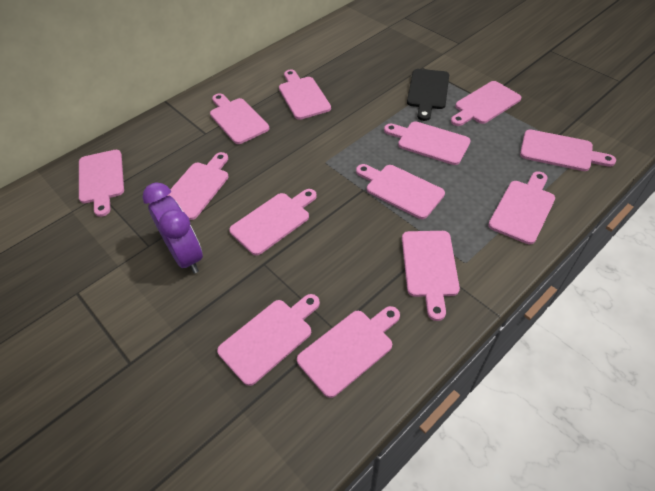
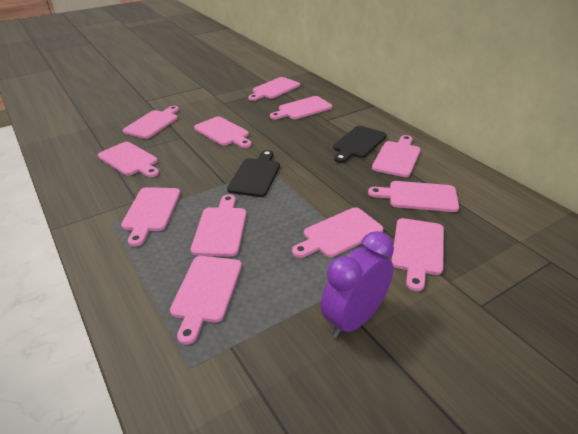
black cutting board: [407,69,449,121] = 1 -> [227,150,280,197] [333,126,387,163] = 2
pink cutting board: [79,150,124,217] [167,152,229,220] [210,93,269,144] [217,294,320,386] [229,189,317,256] [279,69,331,120] [297,306,400,398] [356,164,445,219] [384,121,471,165] [402,231,460,321] [451,81,521,126] [488,171,555,244] [520,130,616,171] = 13 -> [98,142,159,177] [121,187,180,247] [123,106,179,139] [170,256,242,345] [191,194,246,257] [194,116,251,148] [248,77,300,101] [270,96,332,119] [292,207,383,258] [368,181,459,212] [372,135,420,177] [391,218,444,291] = 12

